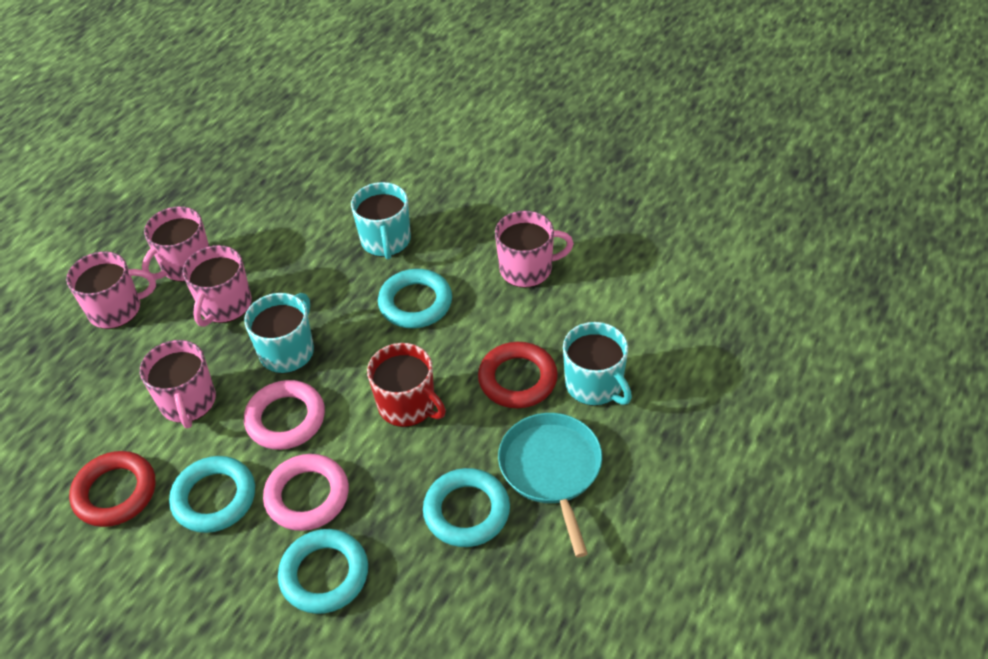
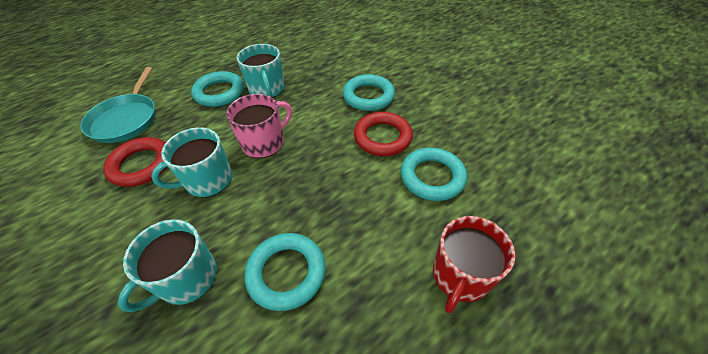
pink mug: [66,251,156,329] [140,340,216,428] [142,206,209,282] [182,245,252,327] [495,211,574,288] = 5 -> [226,94,292,158] = 1
pink ring: [244,380,325,450] [263,454,349,531] = 2 -> none = 0

